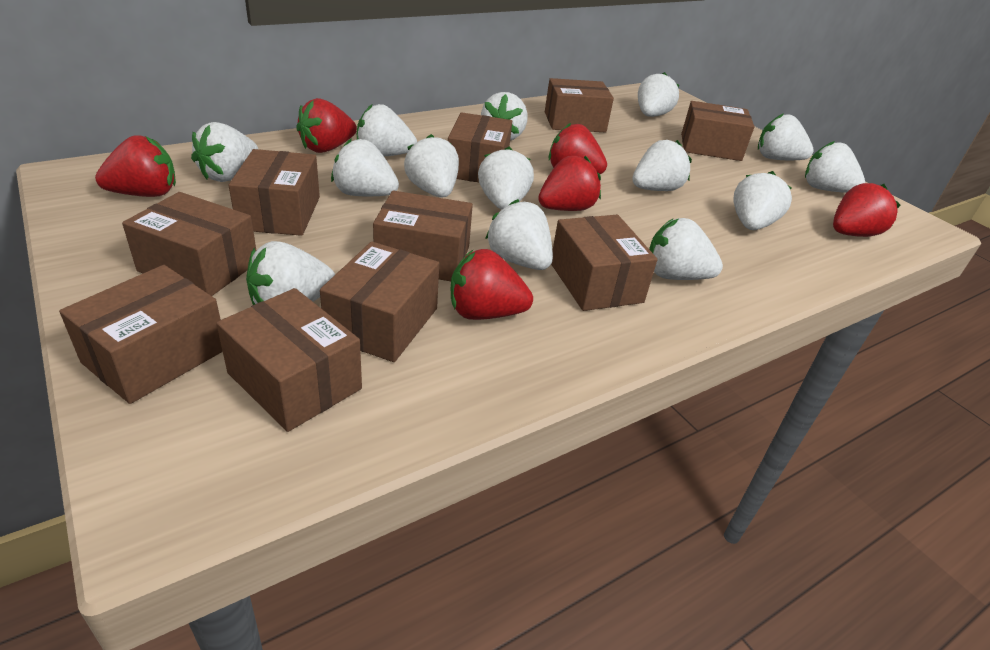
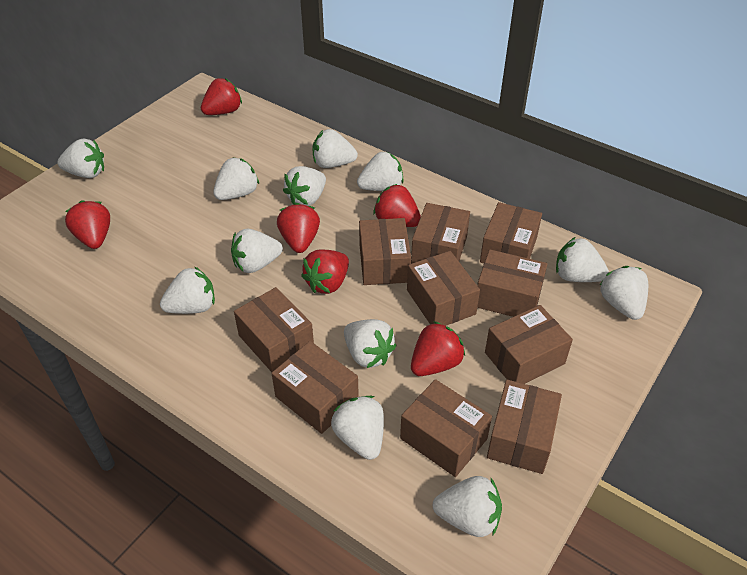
white strawberry: [191,122,258,182] [246,241,335,305] [331,138,399,197] [357,104,417,156] [404,134,459,198] [478,147,534,210] [481,92,528,140] [485,199,553,270] [632,140,692,191] [638,72,679,117] [649,218,723,280] [733,171,792,230] [758,114,814,160] [805,141,865,193] = 14 -> [57,138,104,178] [160,266,215,314] [213,157,259,200] [231,229,283,273] [283,166,326,206] [313,129,358,168] [331,396,384,460] [344,319,397,368] [357,151,404,191] [433,476,502,537] [556,237,609,282] [600,266,648,320] = 12

